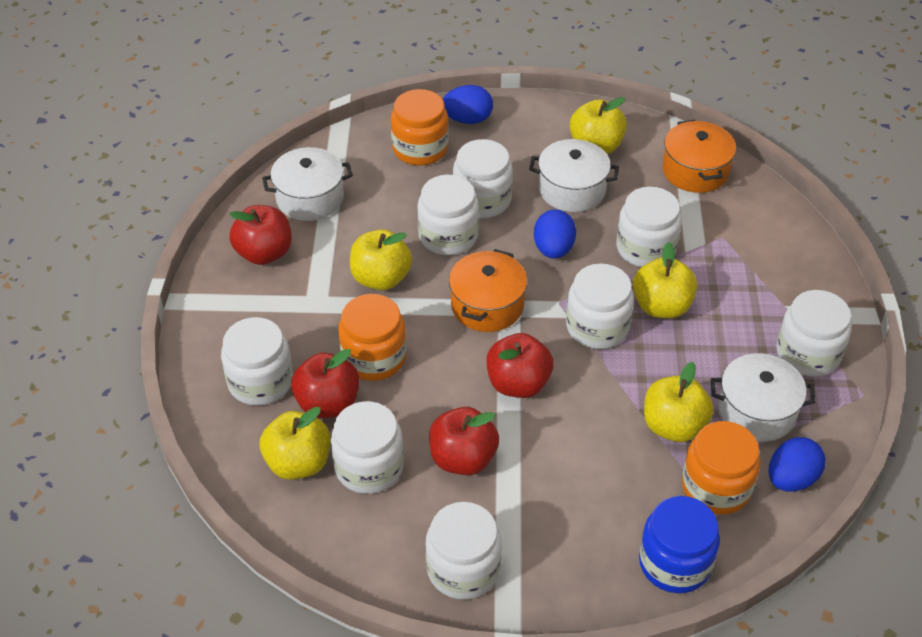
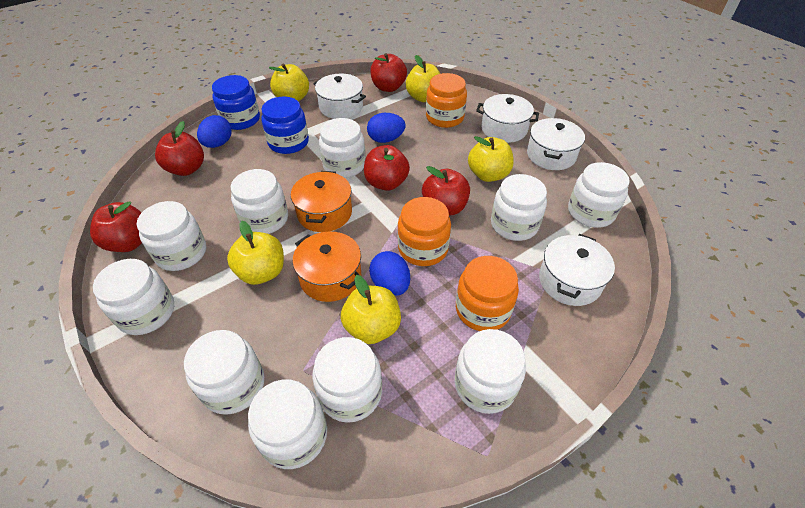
blue jar: [639,496,720,593] = 1 -> [212,75,260,130] [261,97,309,154] = 2
red apple: [229,205,292,265] [291,349,359,419] [429,407,499,475] [487,333,554,398] = 4 -> [90,201,142,252] [155,121,204,176] [364,145,410,191] [370,53,407,92] [422,166,470,216] = 5
white jar: [221,317,293,406] [331,401,404,494] [417,175,479,255] [425,502,502,599] [453,139,513,218] [566,263,634,349] [616,187,682,267] [776,290,851,377] = 8 -> [93,259,174,335] [137,201,206,271] [184,330,264,415] [231,169,288,234] [248,379,327,469] [312,337,382,423] [319,118,366,178] [454,329,526,414] [491,174,547,241] [568,162,630,228] = 10
white pot: [262,147,353,221] [529,139,619,212] [711,353,816,442] = 3 -> [314,74,366,119] [476,94,539,143] [527,118,585,170] [539,234,615,306] = 4

